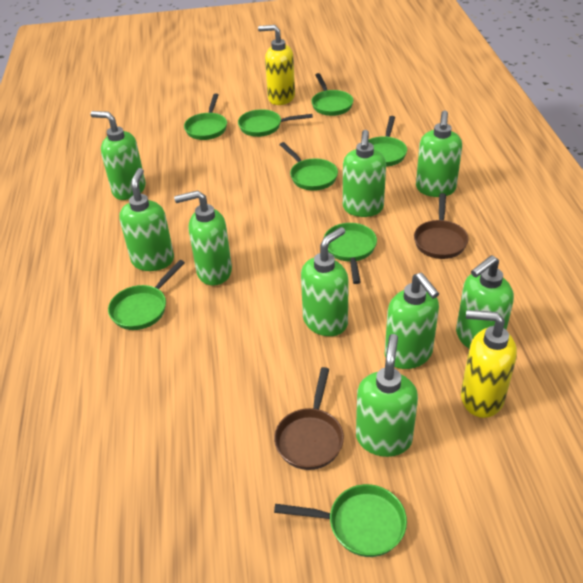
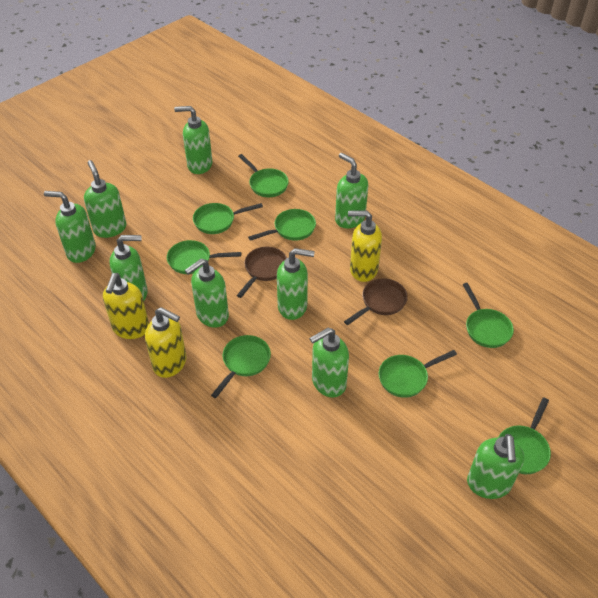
yellow soap dispenser: [258,25,295,105] [461,310,517,418] = 2 -> [103,273,149,339] [145,307,187,378] [348,210,382,282] = 3

